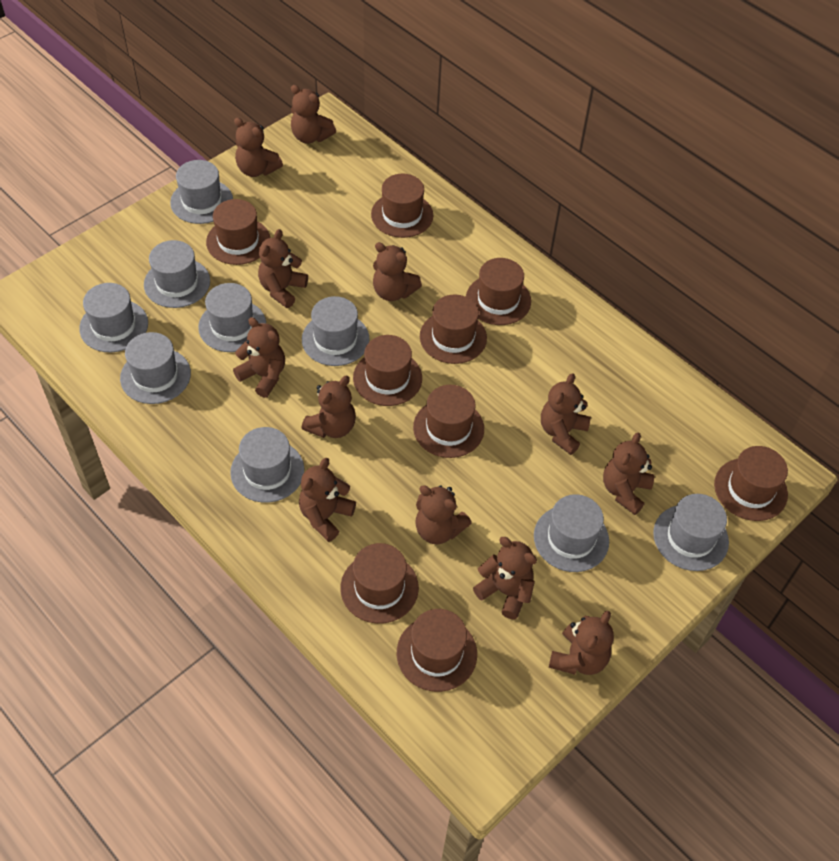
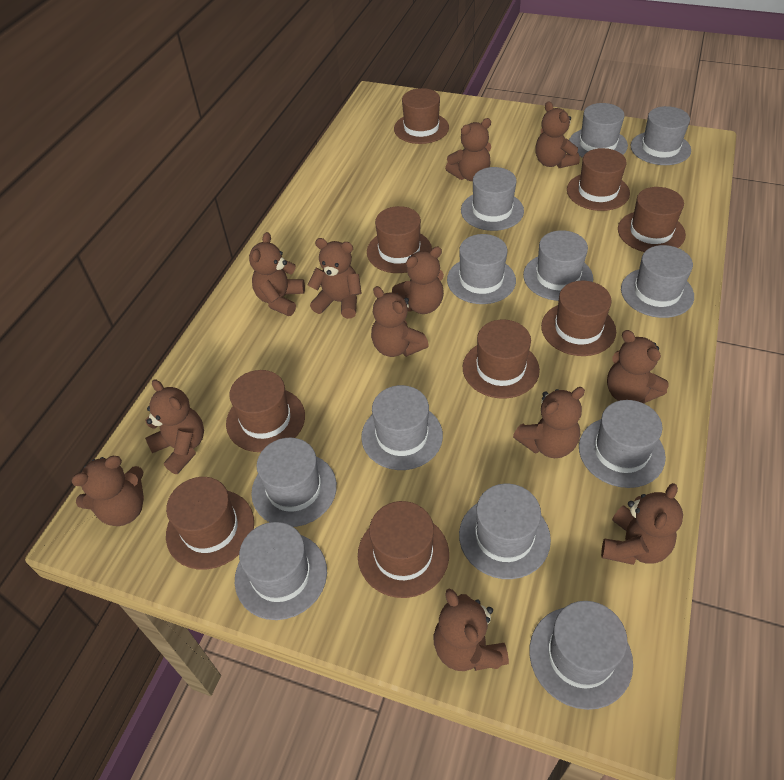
grey hat: [79,283,148,352] [120,332,191,404] [144,240,210,308] [170,160,233,224] [198,283,266,352] [230,427,304,503] [302,296,370,366] [534,494,609,572] [653,494,729,571] = 9 -> [235,522,327,620] [251,438,337,527] [361,385,443,470] [447,234,516,304] [459,484,551,579] [461,167,524,231] [523,230,593,301] [529,601,633,710] [569,103,628,158] [579,400,666,488] [621,245,694,318] [631,106,691,165] = 12

